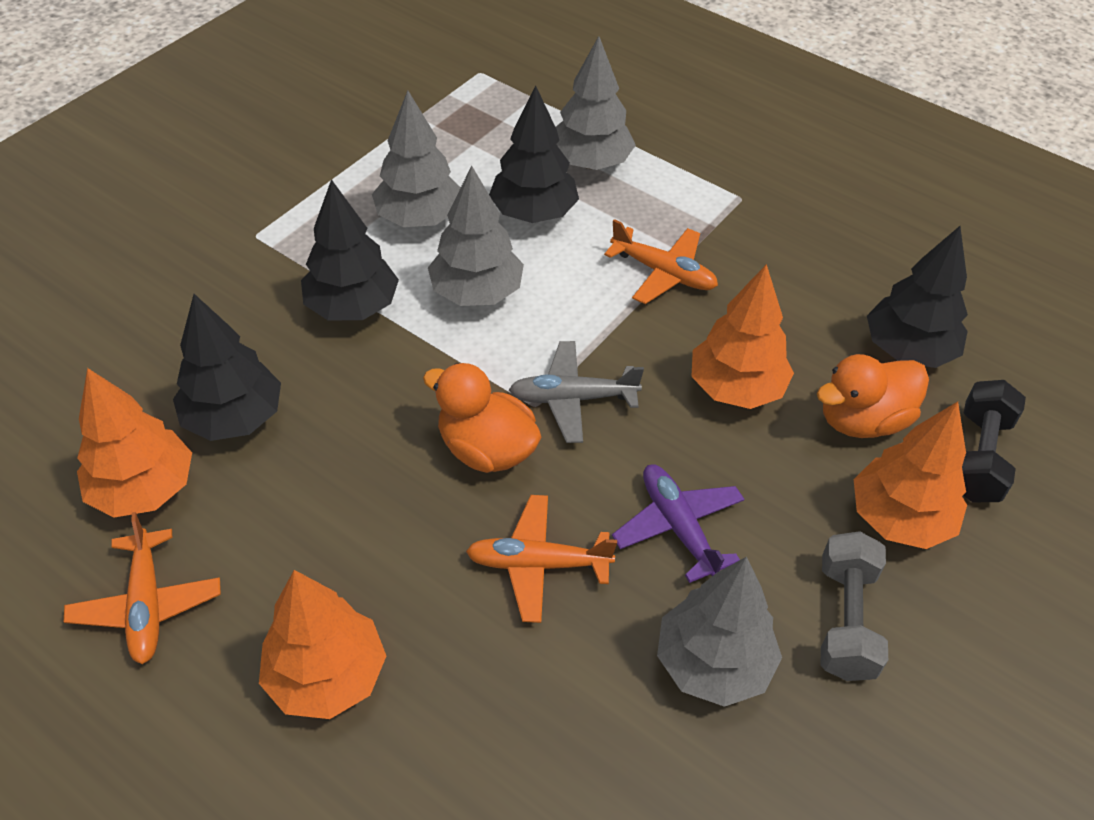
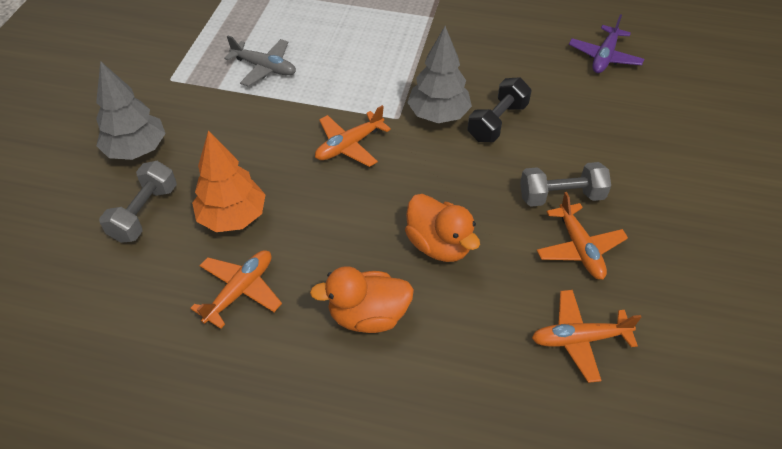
black tree: [173,294,281,441] [301,179,399,320] [489,86,579,223] [867,226,968,368] = 4 -> none = 0
grey dumbbell: [821,531,888,681] = 1 -> [99,161,177,243] [520,162,611,207] = 2
grey tree: [372,90,461,227] [428,166,524,306] [556,36,636,170] [657,557,782,707] = 4 -> [96,61,166,160] [407,26,472,123] = 2
orange plane: [64,512,221,664] [466,495,617,623] [604,219,718,304] = 3 -> [190,250,282,329] [315,105,391,167] [532,290,641,383] [537,192,628,280] = 4
orange tree: [77,368,192,518] [259,570,386,719] [691,264,794,409] [854,402,967,549] = 4 -> [192,131,266,232] = 1

